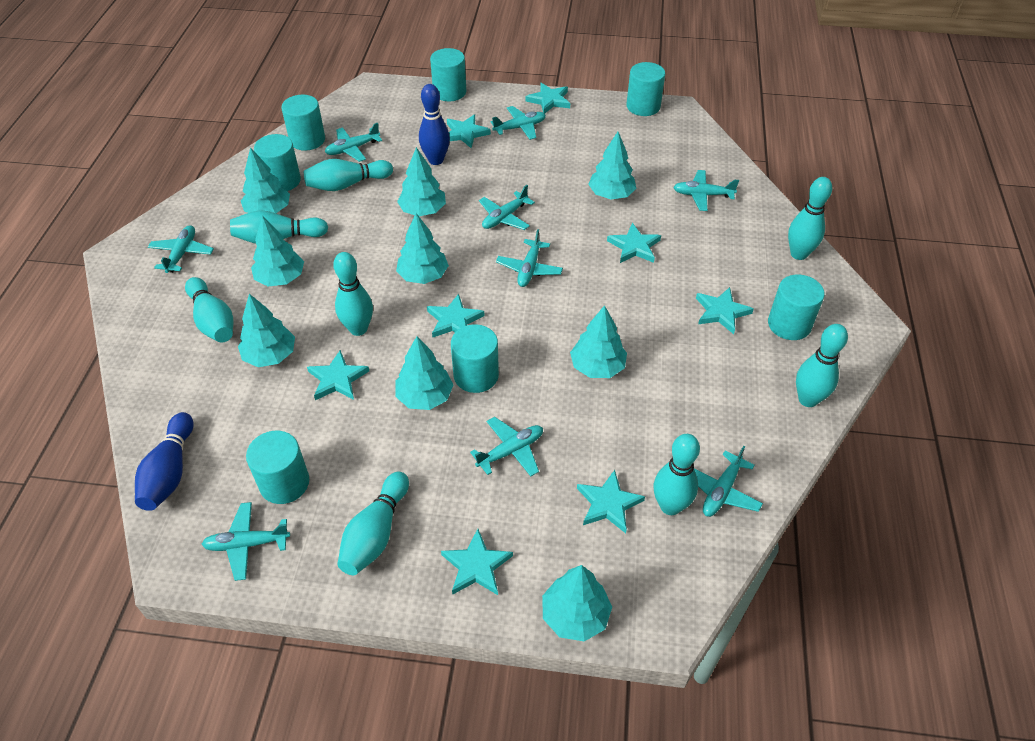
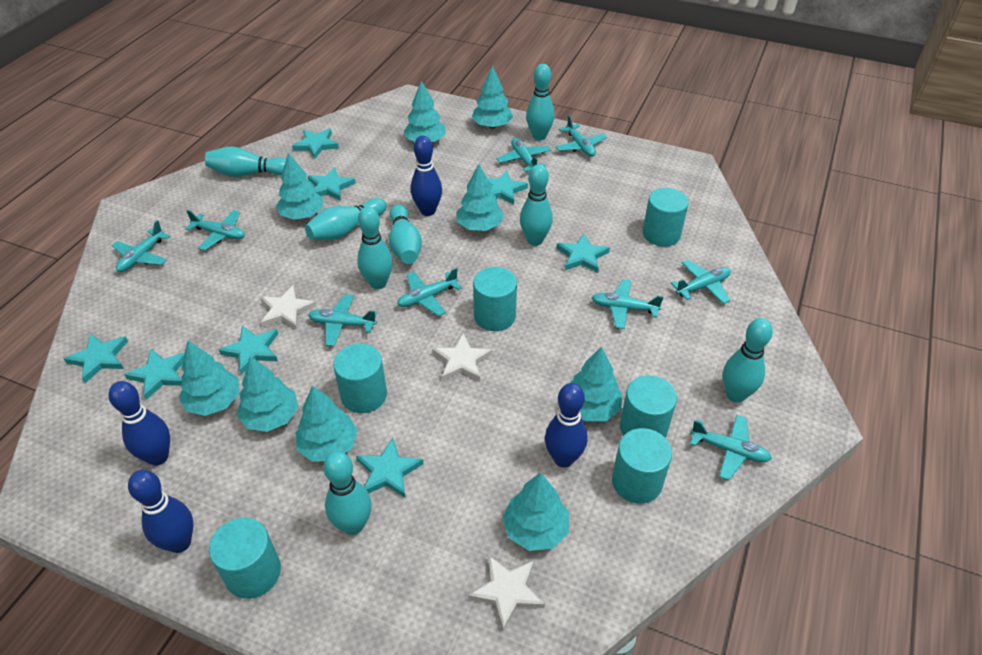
blue bowling pin: [135,412,193,511] [419,84,450,165] = 2 -> [108,381,170,466] [128,470,193,553] [411,136,442,216] [545,383,588,467] = 4
turquoise cylinder: [246,431,309,504] [254,134,301,191] [281,95,325,151] [430,48,466,101] [451,324,499,393] [627,62,665,116] [768,274,825,340] = 7 -> [209,518,281,599] [333,344,387,413] [473,267,517,331] [612,428,672,504] [620,375,677,438] [643,188,689,247] = 6
white star: none = 0 -> [260,285,317,330] [432,333,492,382] [468,555,545,631] = 3

